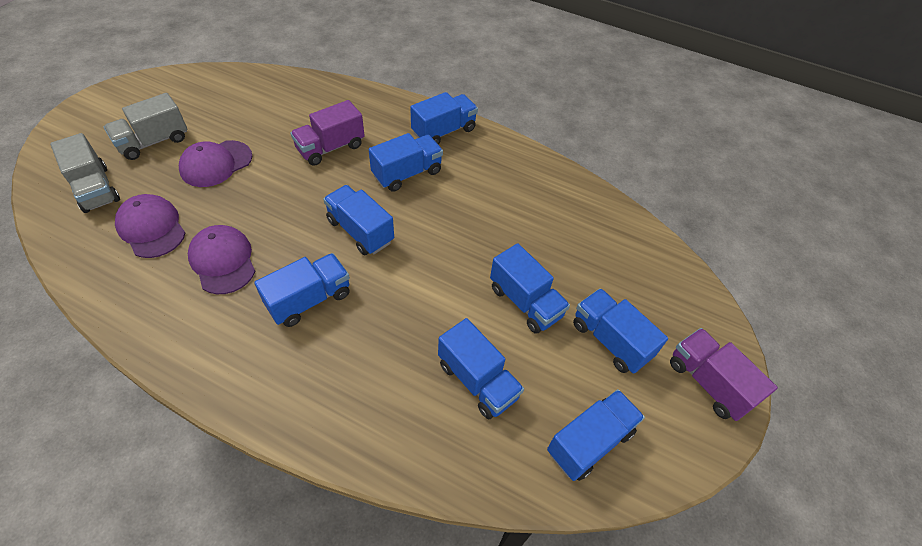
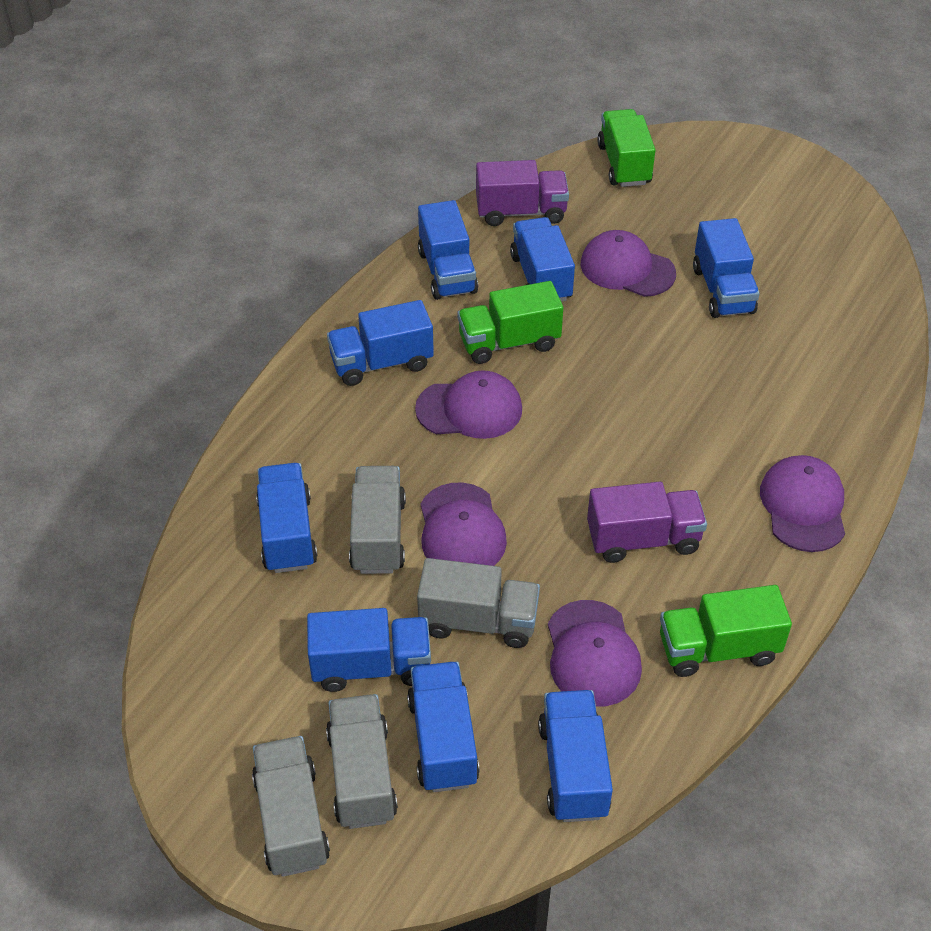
green truck: none = 0 -> [457,281,563,364] [597,109,655,187] [660,585,792,677] = 3
grey truck: [50,133,120,213] [104,93,187,160] = 2 -> [252,736,330,877] [326,694,398,829] [349,466,406,574] [417,558,540,648] = 4
purple cap: [115,194,185,258] [179,140,252,187] [188,225,255,294] = 3 -> [415,370,522,439] [421,482,507,566] [548,600,642,707] [580,230,676,297] [760,455,845,552] = 5

